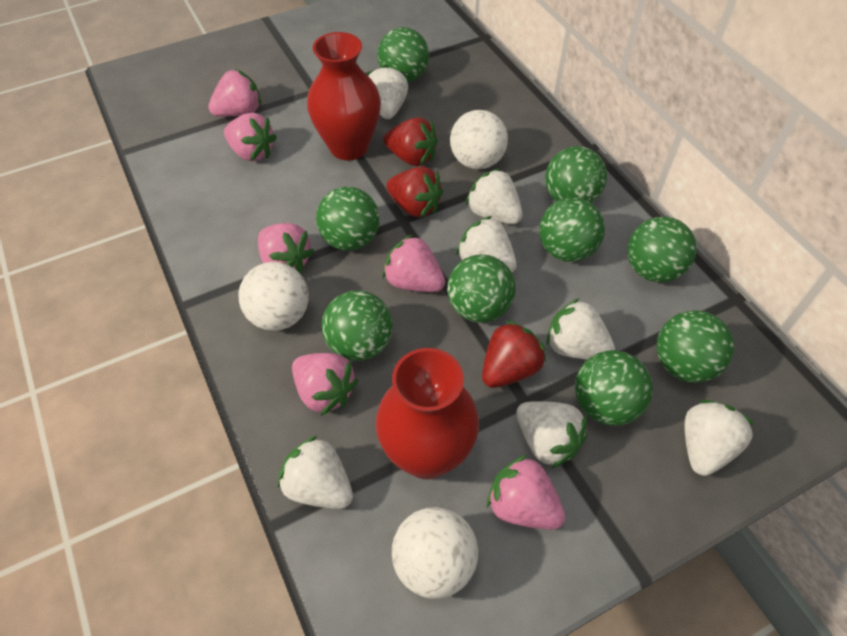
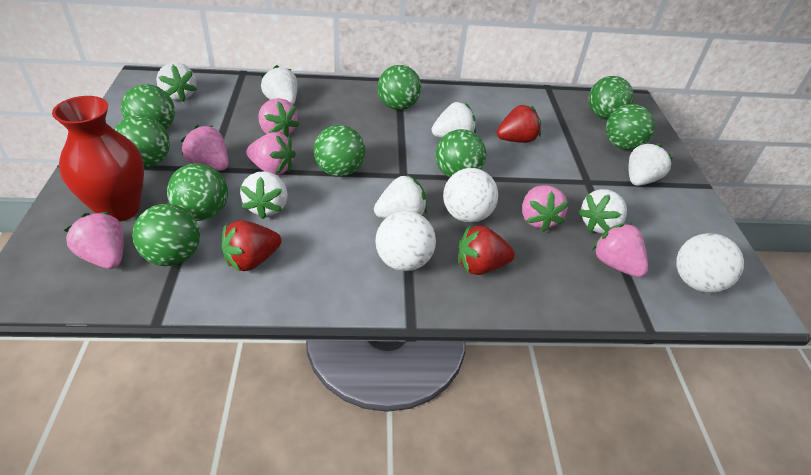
red vase: [307,32,381,161] [376,348,479,479] = 2 -> [52,96,144,222] = 1

